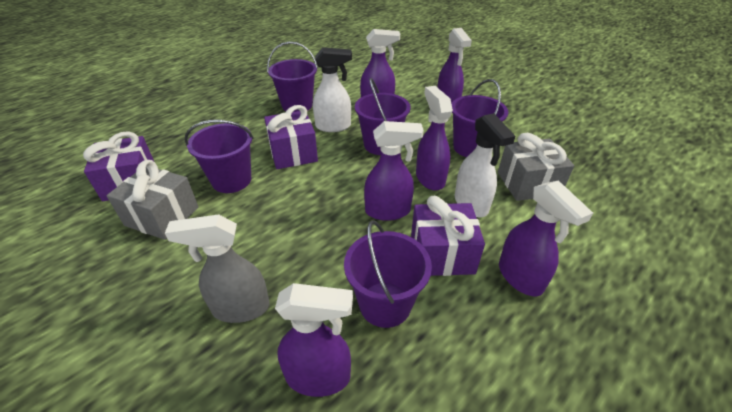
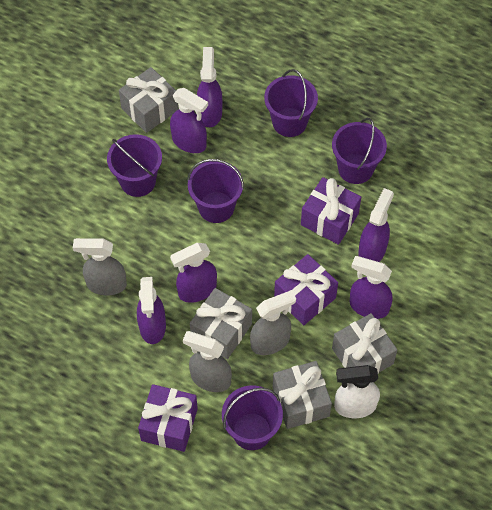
grey gift: [107,160,198,240] [498,133,574,201] = 2 -> [119,67,178,133] [190,288,252,359] [273,361,332,429] [332,313,397,373] = 4
grey spray bottle: [165,214,270,323] = 1 -> [73,238,127,295] [183,331,232,392] [250,290,296,355] = 3
white spray bottle: [313,47,352,132] [455,113,515,217] = 2 -> [334,365,380,418] = 1

